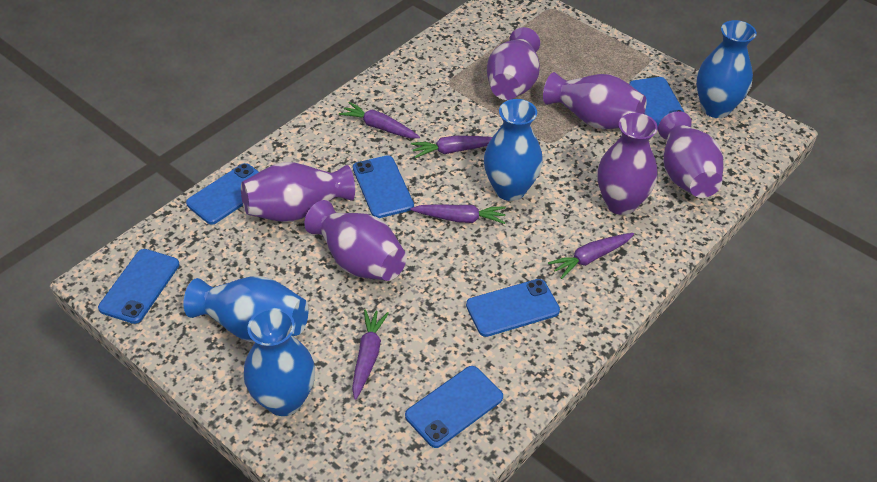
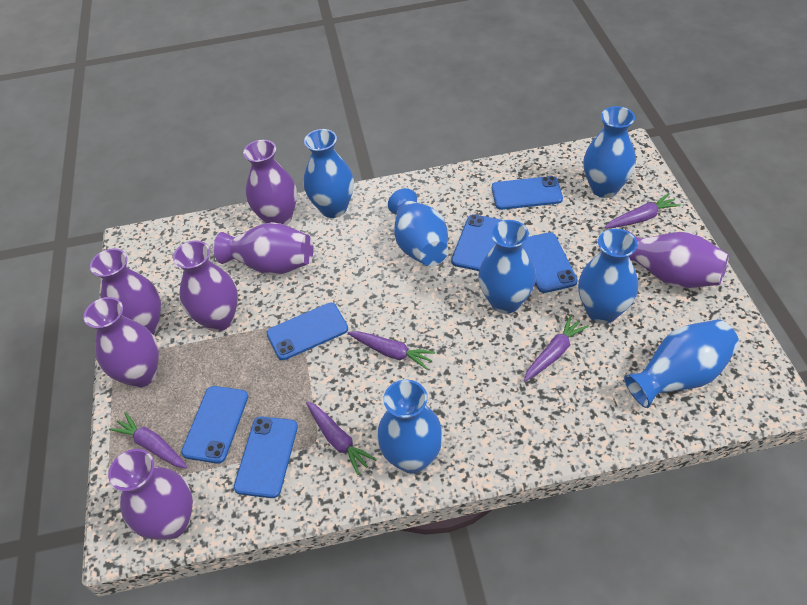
blue vase: [183,276,309,342] [244,308,315,416] [484,99,543,201] [696,20,757,118] = 4 -> [304,129,354,218] [377,380,443,473] [388,188,448,266] [478,220,536,314] [578,229,638,324] [583,106,636,198] [624,319,740,408] = 7
purple vase: [241,162,355,222] [304,200,407,281] [487,27,540,100] [543,72,647,129] [597,113,658,215] [658,111,723,198] = 6 -> [84,297,159,388] [90,248,161,334] [108,449,193,540] [173,241,238,332] [214,222,314,275] [243,140,297,226] [626,230,729,288] = 7

